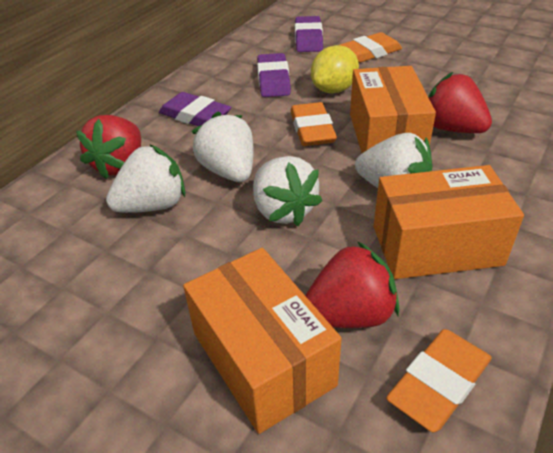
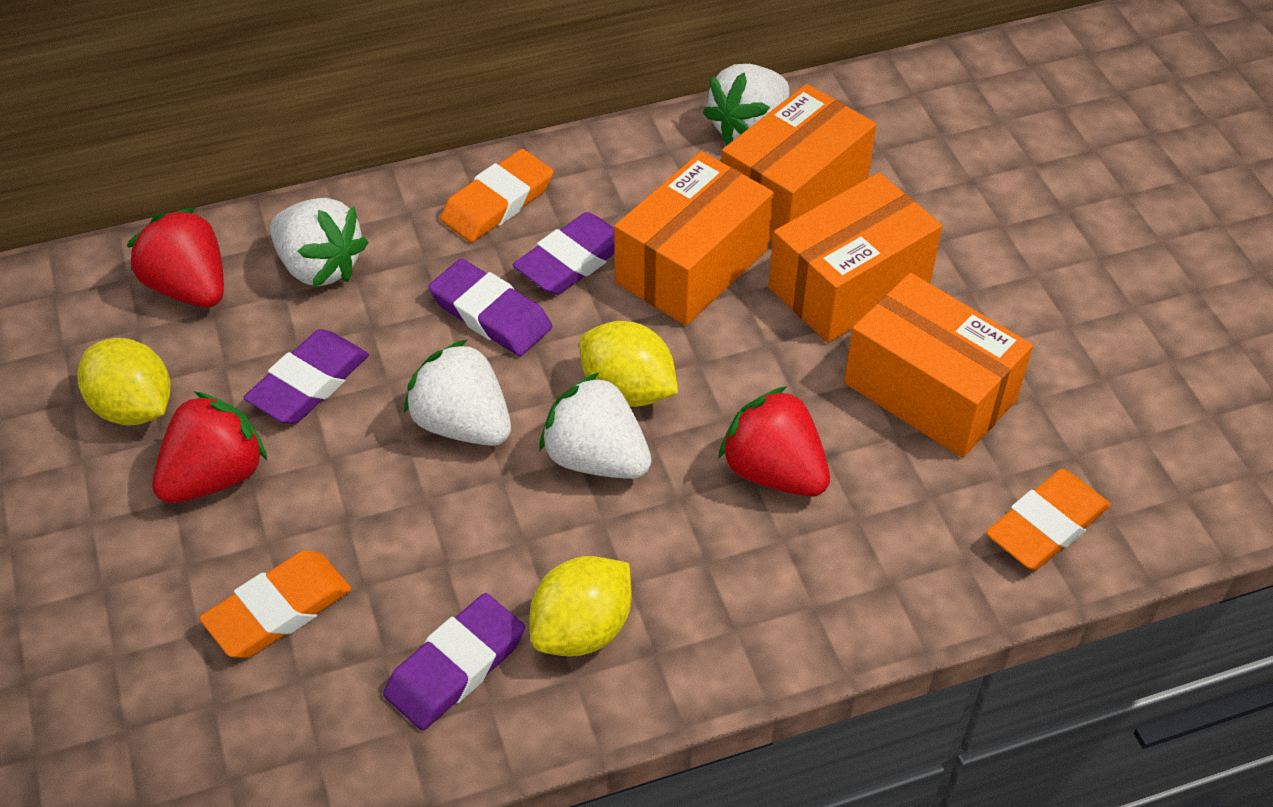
orange box: [183,248,342,434] [350,66,436,153] [374,165,524,279] = 3 -> [614,151,774,326] [721,84,876,241] [769,173,942,343] [844,273,1033,458] = 4
purple eraser: [159,92,232,126] [257,53,291,97] [295,16,323,52] = 3 -> [243,329,369,424] [383,593,525,731] [428,259,552,356] [513,212,615,295] = 4
yellow lemon: [311,45,359,93] = 1 -> [77,338,171,426] [529,556,632,656] [579,321,678,407] = 3

